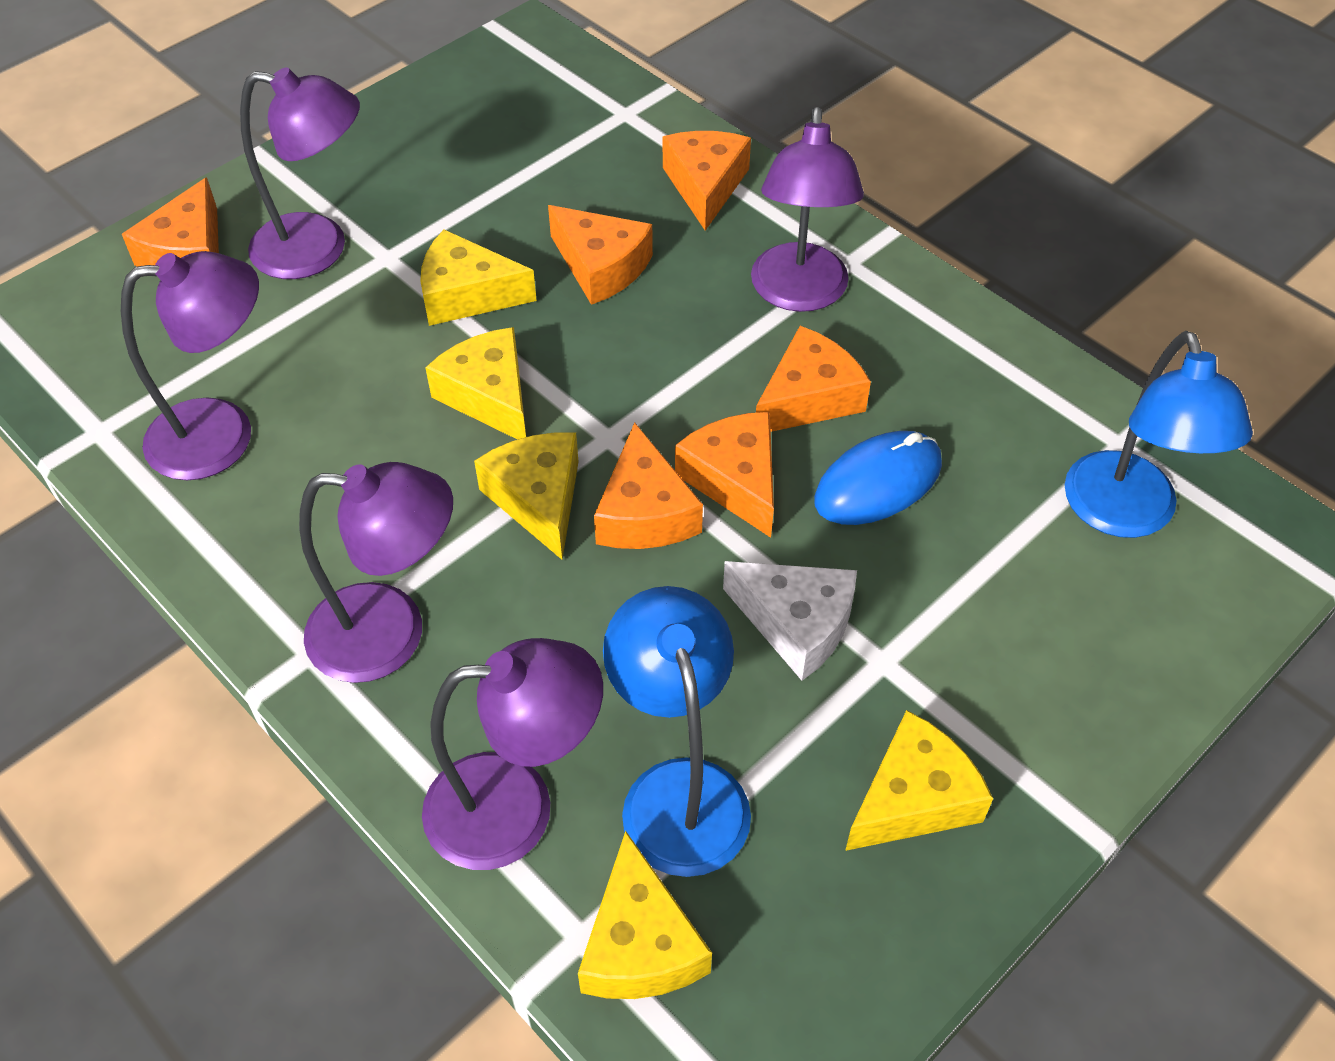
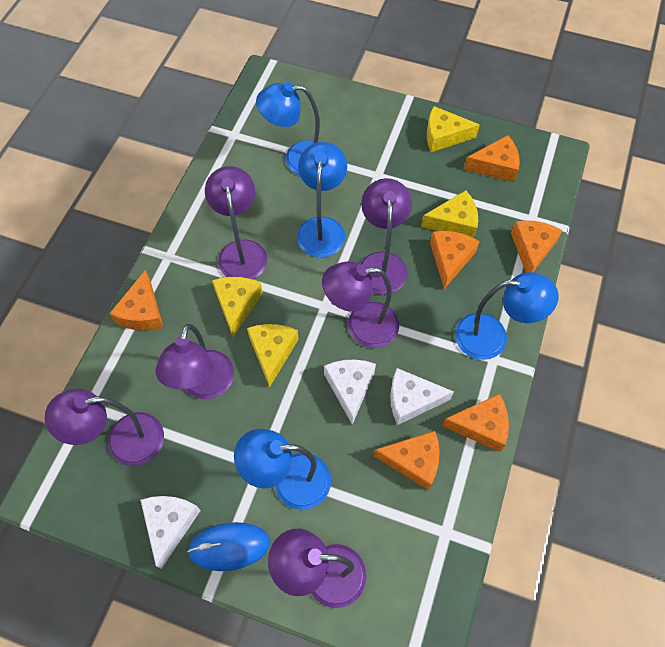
blue lamp: [603,586,751,877] [1065,331,1253,538] = 2 -> [234,429,331,510] [256,82,320,175] [297,142,347,257] [455,272,559,360] = 4
purple lamp: [121,251,259,480] [240,67,360,279] [299,462,453,683] [422,638,603,870] [751,107,864,312] = 5 -> [45,389,164,466] [156,324,234,399] [205,166,267,279] [268,529,367,608] [322,261,399,348] [360,178,412,295] = 6
white cheese: [723,561,857,681] = 1 -> [140,496,201,569] [324,360,376,425] [390,368,454,425] = 3
yellow cheese: [420,229,537,326] [425,327,526,440] [474,432,579,559] [578,831,712,999] [845,710,993,851] = 5 -> [212,277,263,337] [247,324,299,387] [421,190,478,238] [427,106,480,152] = 4

